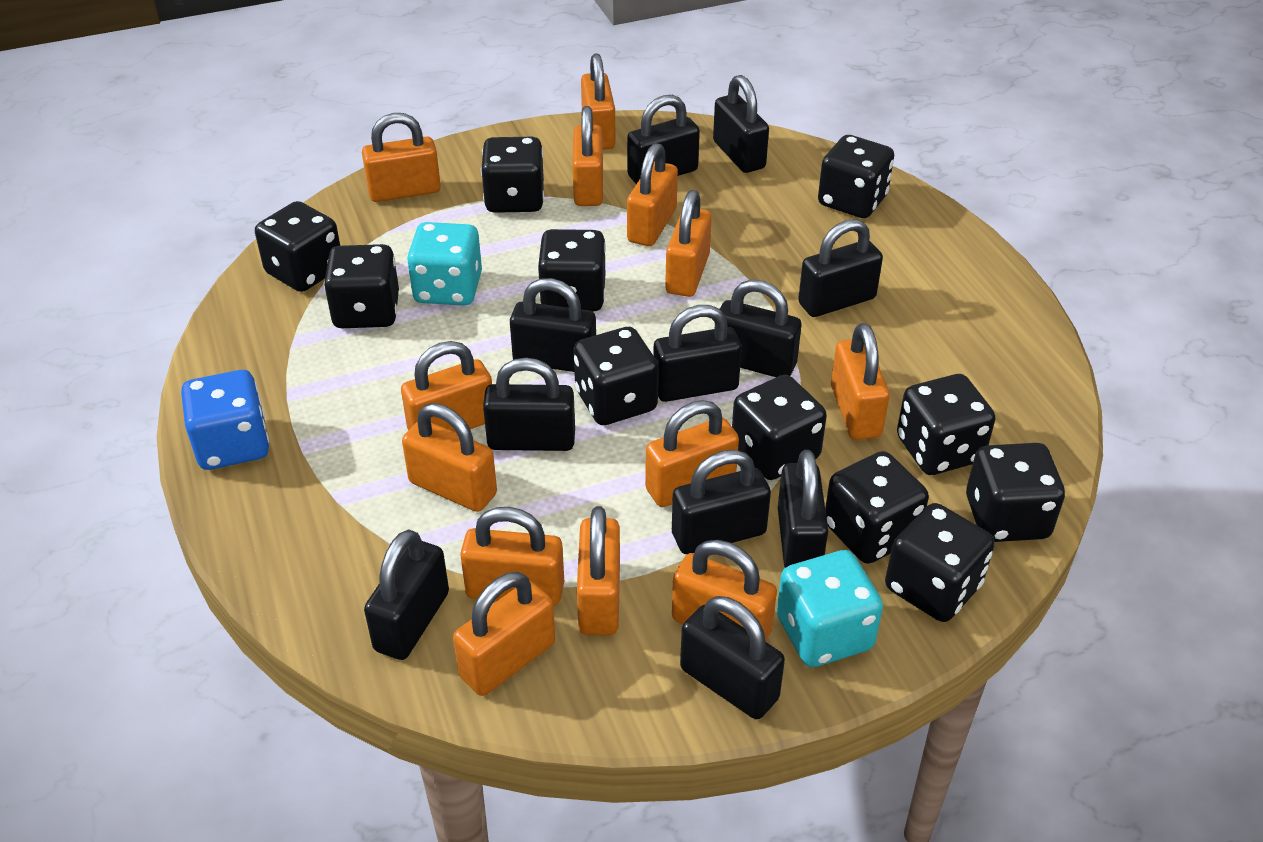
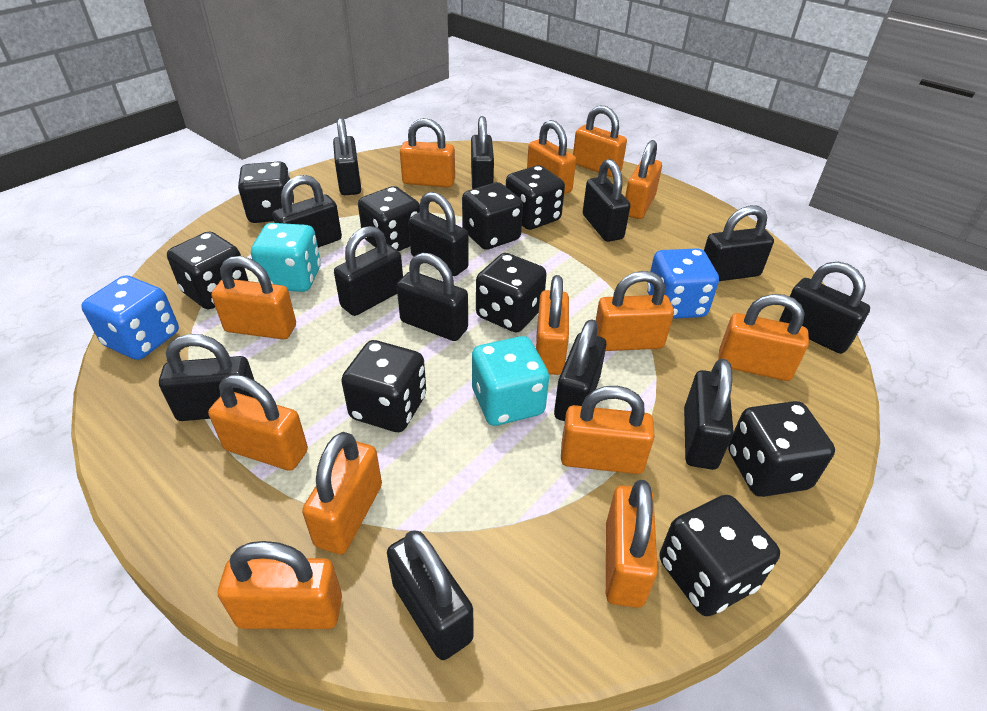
black dice: [255,201,340,292] [324,244,399,328] [481,137,544,213] [538,229,606,312] [574,327,658,425] [732,375,827,480] [818,135,894,218] [825,451,929,564] [885,503,995,622] [897,374,995,475] [966,443,1065,542] = 11 -> [167,231,248,309] [238,161,294,223] [341,340,426,432] [358,186,420,251] [462,182,523,250] [476,253,547,332] [506,165,565,230] [659,495,780,617] [728,401,835,497] = 9
black padlock: [364,529,449,660] [483,358,575,451] [510,278,596,372] [627,95,700,184] [653,305,742,402] [672,450,771,554] [680,596,785,719] [713,75,769,173] [720,280,801,377] [778,450,828,568] [798,219,883,317] = 11 -> [159,334,255,421] [272,175,342,248] [333,118,361,195] [334,226,403,316] [387,530,473,660] [397,253,468,341] [408,192,469,276] [471,116,494,189] [554,319,606,421] [583,159,630,242] [684,358,733,470] [704,205,774,281] [779,262,870,354] = 13
blue dice: [181,370,269,470] = 1 -> [81,276,179,360] [647,248,719,319] = 2

